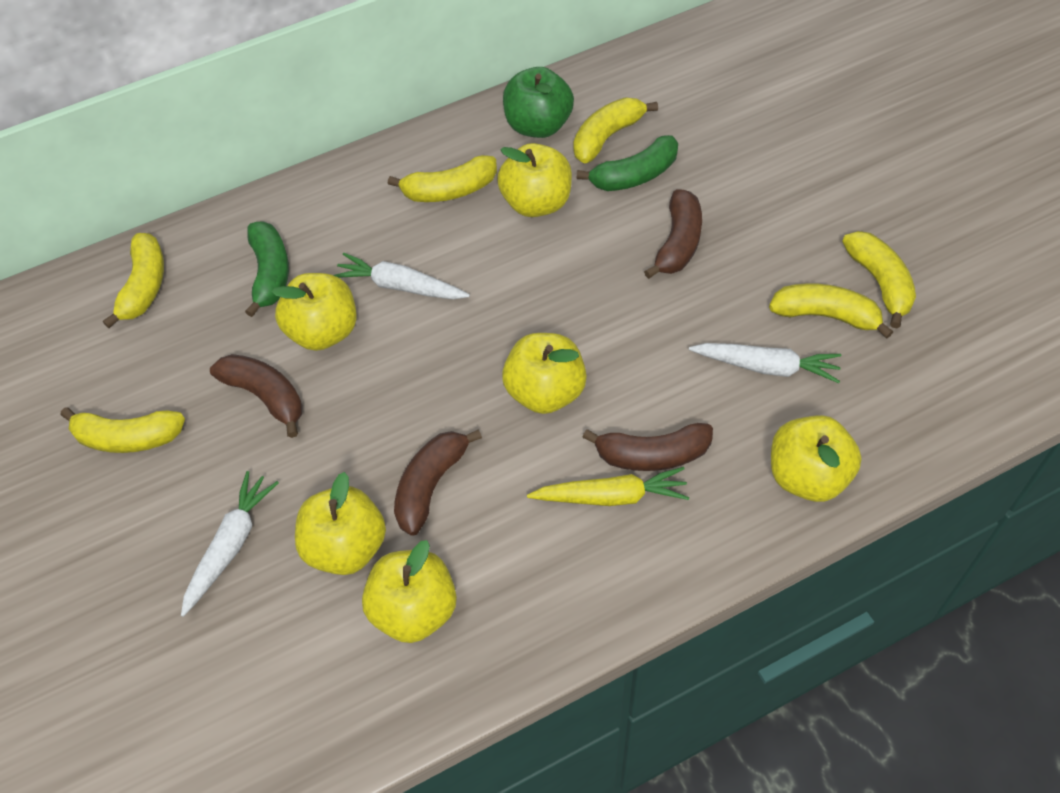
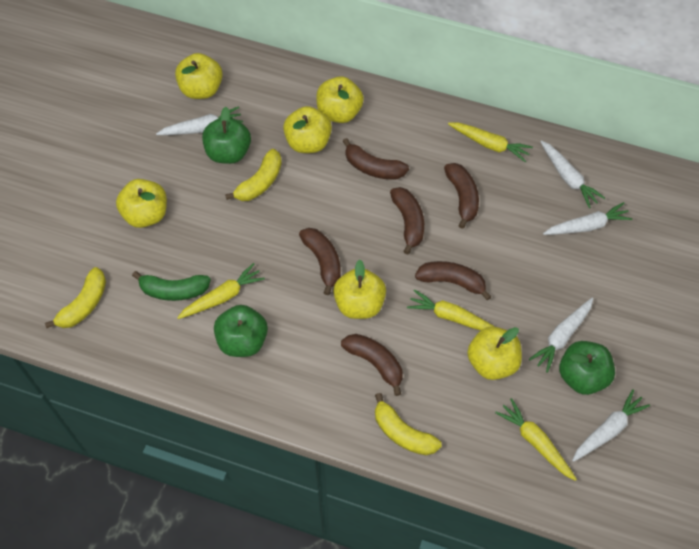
brown banana: [210,354,303,438] [394,429,482,536] [582,423,713,471] [644,189,702,279] = 4 -> [299,228,341,295] [341,334,403,396] [343,138,409,179] [390,187,424,255] [415,261,492,301] [444,163,479,229] = 6
green apple: [503,67,574,138] = 1 -> [202,107,251,164] [214,305,268,357] [559,341,615,395] = 3
green banana: [245,221,289,317] [577,135,678,191] = 2 -> [132,271,211,301] = 1
white carrot: [181,471,279,617] [333,253,470,299] [689,343,841,383] = 3 -> [156,106,243,135] [529,298,593,373] [540,140,605,208] [543,202,632,235] [572,389,650,462] = 5
yellow banana: [61,407,185,453] [103,233,164,328] [387,155,497,202] [573,97,658,163] [769,283,893,338] [842,231,916,328] = 6 -> [45,267,106,328] [225,149,282,201] [375,393,442,455] = 3
yellow carrot: [527,467,689,506] = 1 -> [177,263,265,319] [407,289,495,330] [448,122,533,162] [495,398,577,481] = 4

